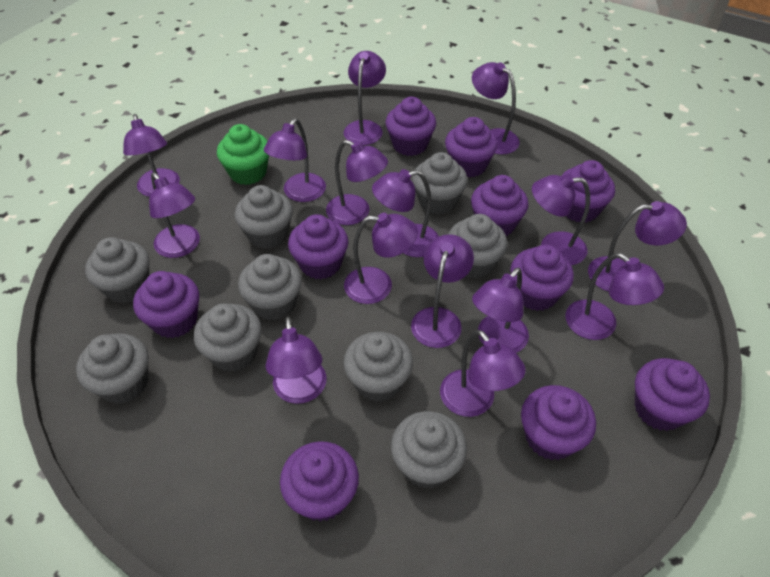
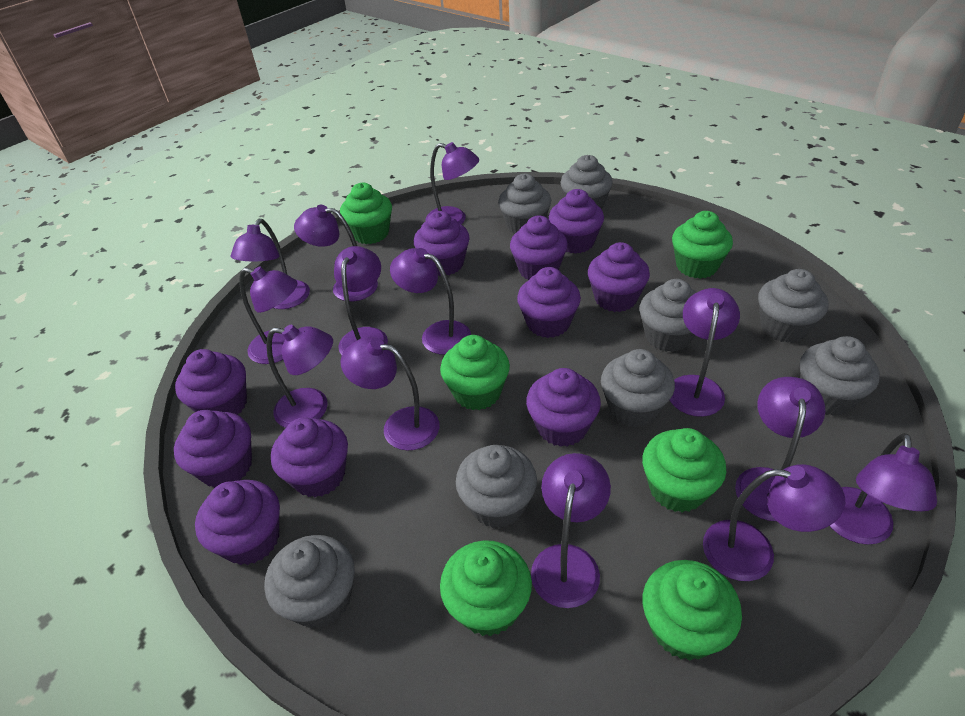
green cupcake: [217,124,269,185] = 1 -> [340,183,392,244] [440,335,510,410] [440,540,532,636] [642,428,726,513] [643,560,742,660] [672,211,733,279] = 6
grey cupcake: [76,333,149,404] [85,237,150,303] [194,303,262,372] [235,185,293,249] [238,254,302,320] [343,332,413,402] [391,411,467,489] [412,152,468,214] [449,214,507,279] = 9 -> [264,535,355,628] [456,445,537,528] [498,174,551,234] [561,155,613,209] [601,349,675,428] [640,279,696,352] [758,269,829,343] [800,336,880,416] = 8
purple lamp: [123,114,180,197] [149,172,200,258] [264,118,326,202] [265,317,326,404] [326,140,388,225] [344,51,386,145] [344,213,418,304] [372,169,439,257] [411,234,474,348] [440,330,526,417] [472,62,520,154] [472,268,529,353] [532,174,590,265] [565,253,664,340] [588,201,687,291] = 15 -> [231,219,310,309] [239,267,298,364] [266,325,333,428] [294,205,378,301] [334,246,388,355] [340,337,439,451] [390,248,471,355] [426,142,480,224] [531,453,611,608] [670,288,740,417] [703,464,845,581] [735,377,826,521] [830,433,937,545] = 13

